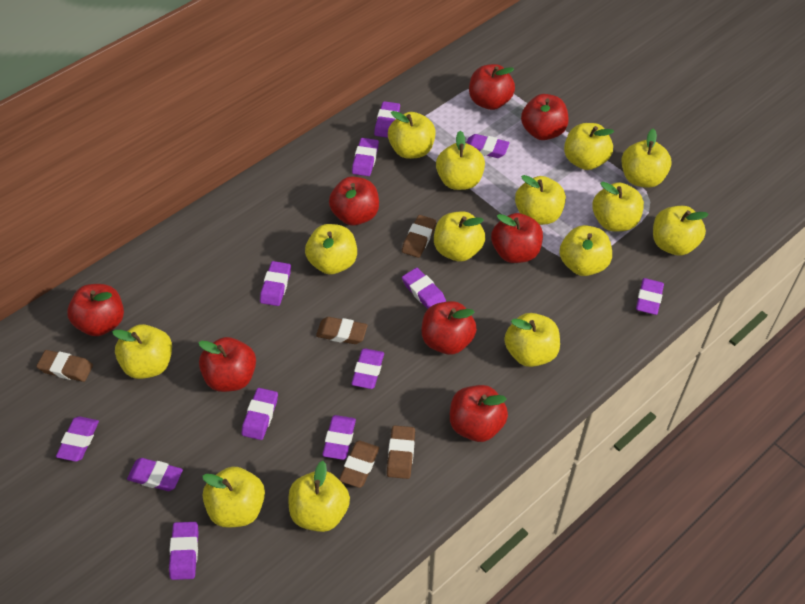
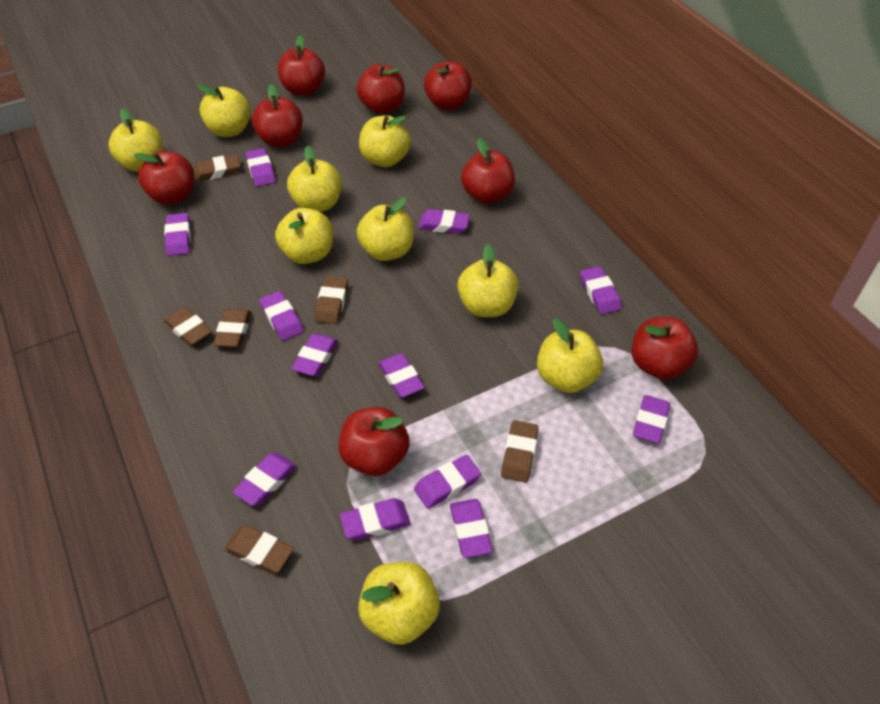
brown eraser: [36,350,93,382] [316,317,368,344] [339,441,379,488] [387,425,415,479] [402,215,436,258] = 5 -> [164,307,212,346] [193,154,241,182] [213,309,251,347] [224,525,294,574] [314,276,348,324] [501,420,539,483] = 6
yellow apple: [112,324,172,379] [202,466,265,528] [288,461,350,532] [305,224,357,275] [388,111,436,159] [434,211,485,262] [436,131,485,190] [504,313,560,367] [515,175,566,225] [559,225,612,276] [564,123,614,170] [592,182,644,231] [621,129,672,188] [653,206,709,256] = 14 -> [109,108,163,172] [197,85,251,137] [275,208,333,264] [287,146,342,212] [357,197,414,261] [358,562,440,645] [359,115,411,167] [457,244,519,317] [537,318,603,393] = 9

